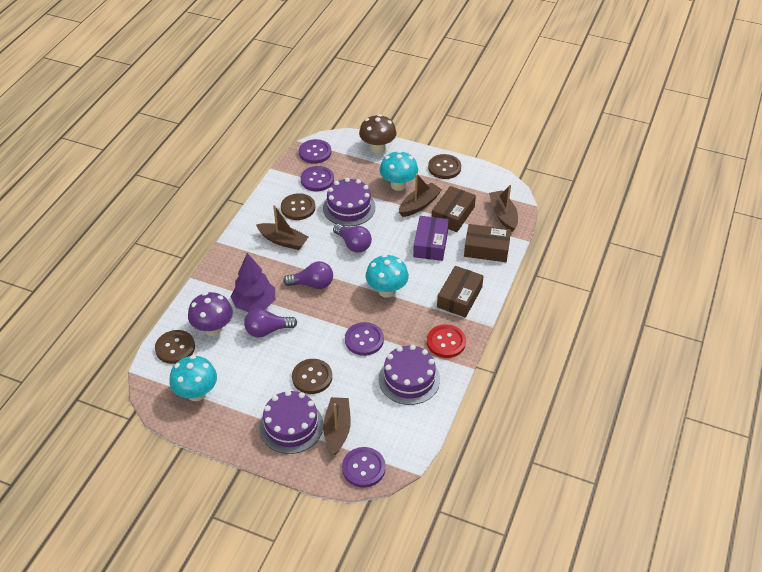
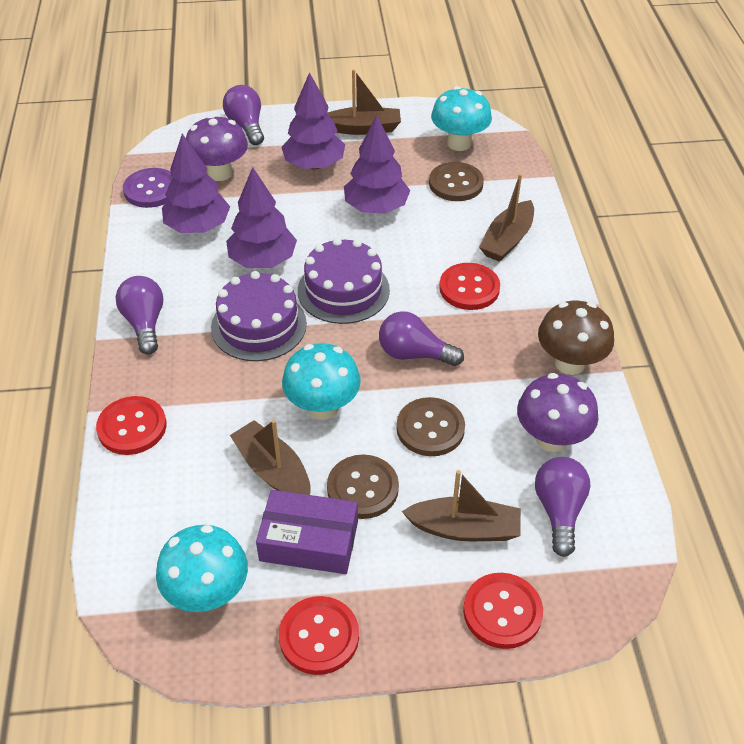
brown box: [432,186,476,232] [437,266,484,318] [464,224,511,262] = 3 -> none = 0
brown button: [155,330,195,364] [281,193,315,220] [292,359,332,394] [428,154,461,179] = 4 -> [327,455,399,519] [397,397,465,456] [429,162,484,201] = 3
purple button: [299,139,331,164] [301,166,334,191] [342,447,386,488] [345,322,384,356] = 4 -> [123,168,173,208] = 1
purple cake: [259,390,323,454] [323,178,375,226] [379,345,440,405] = 3 -> [211,271,307,361] [298,238,390,324] = 2
purple light bulb: [244,308,297,337] [283,261,333,289] [333,224,372,253] = 3 -> [116,276,163,355] [223,85,264,145] [379,311,464,366] [535,457,590,557] = 4
purple mushroom: [188,292,233,336] = 1 -> [186,115,248,181] [517,373,598,452] = 2
purple tree: [231,253,275,312] = 1 -> [162,134,230,233] [226,167,297,268] [281,72,345,170] [344,115,411,214] = 4
red button: [427,324,466,358] = 1 -> [96,396,166,455] [279,596,359,675] [439,263,500,310] [463,573,543,649] = 4

